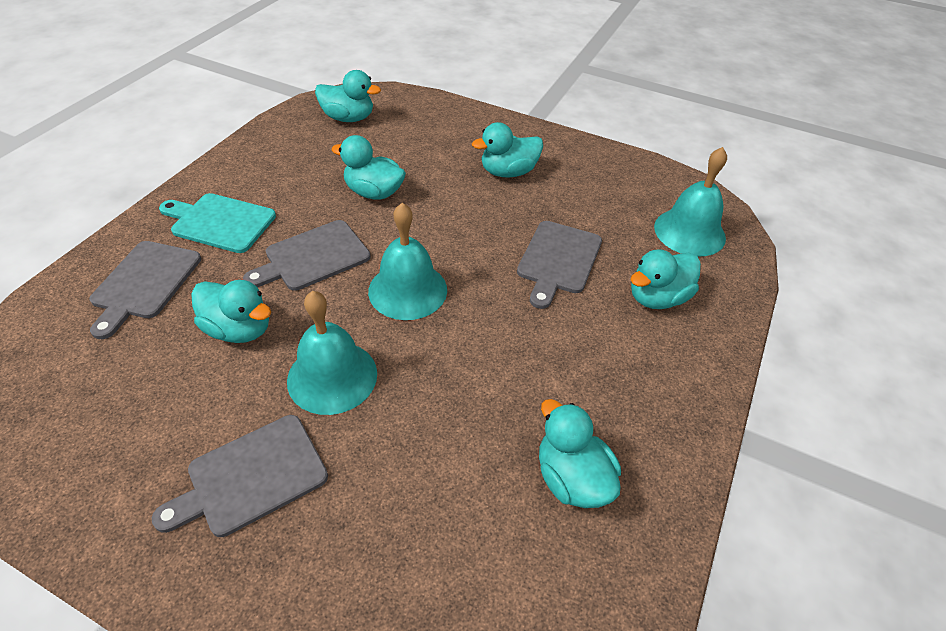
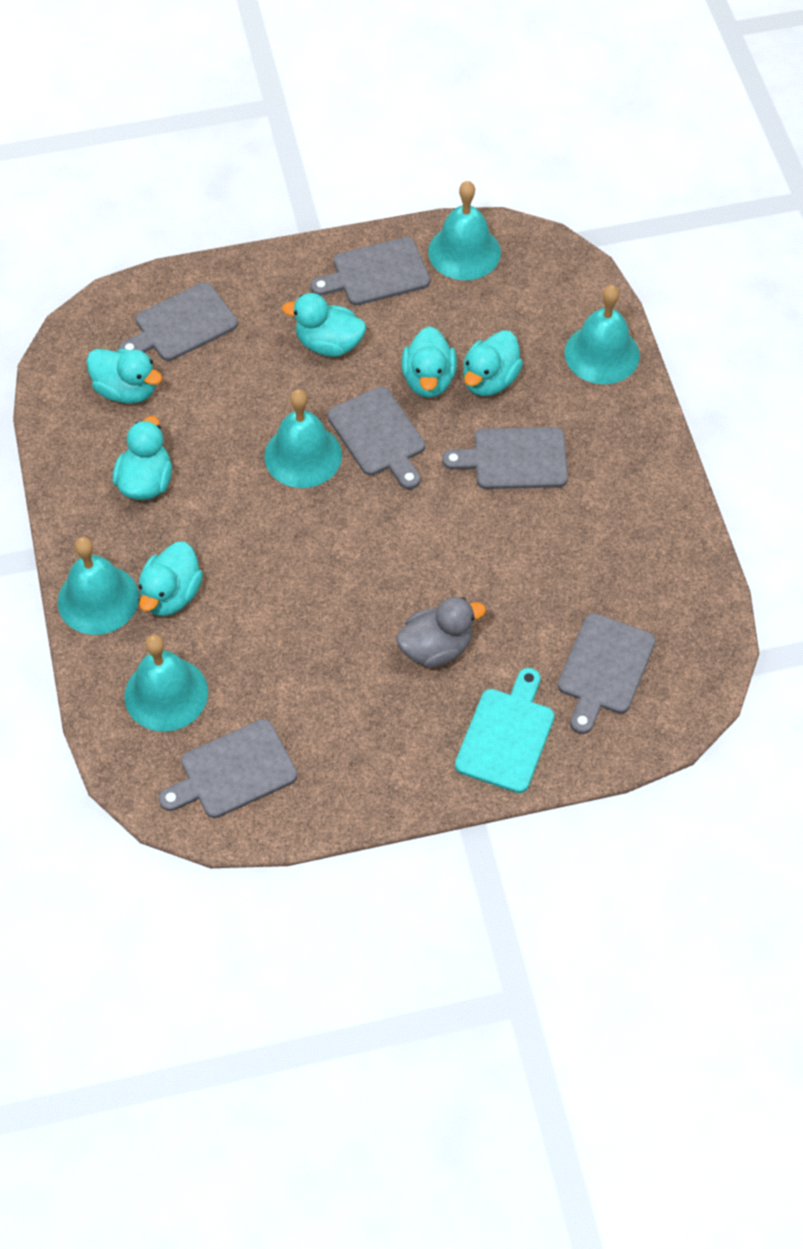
grey cutting board: [89,241,201,339] [152,415,328,537] [243,220,370,291] [517,221,602,309] = 4 -> [119,282,238,361] [158,719,297,818] [310,237,430,305] [327,386,425,489] [442,427,568,489] [558,613,656,734] = 6
grey duck: none = 0 -> [396,597,486,668] = 1
turquoise bell: [287,291,377,415] [368,203,447,320] [654,147,727,257] = 3 -> [58,537,139,635] [124,635,208,732] [264,389,342,488] [428,181,501,280] [565,285,640,384] = 5

